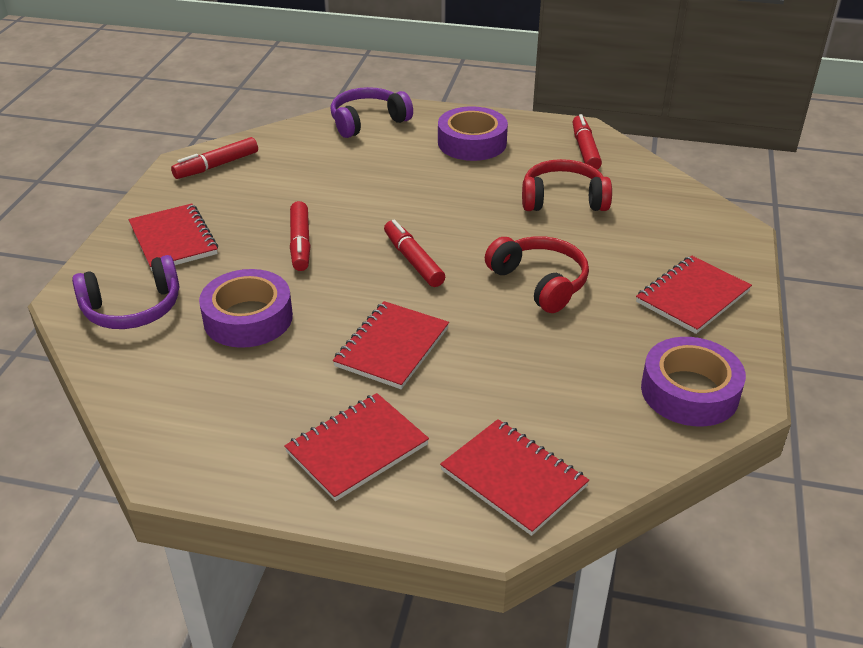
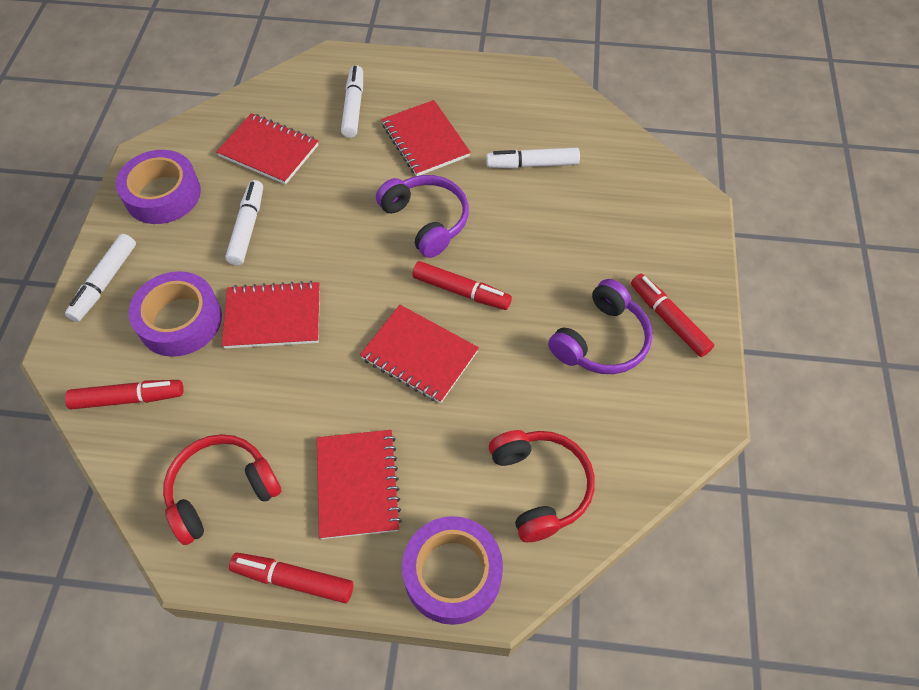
white marker: none = 0 -> [65,234,136,322] [225,180,263,265] [341,65,363,138] [486,147,580,169] = 4

